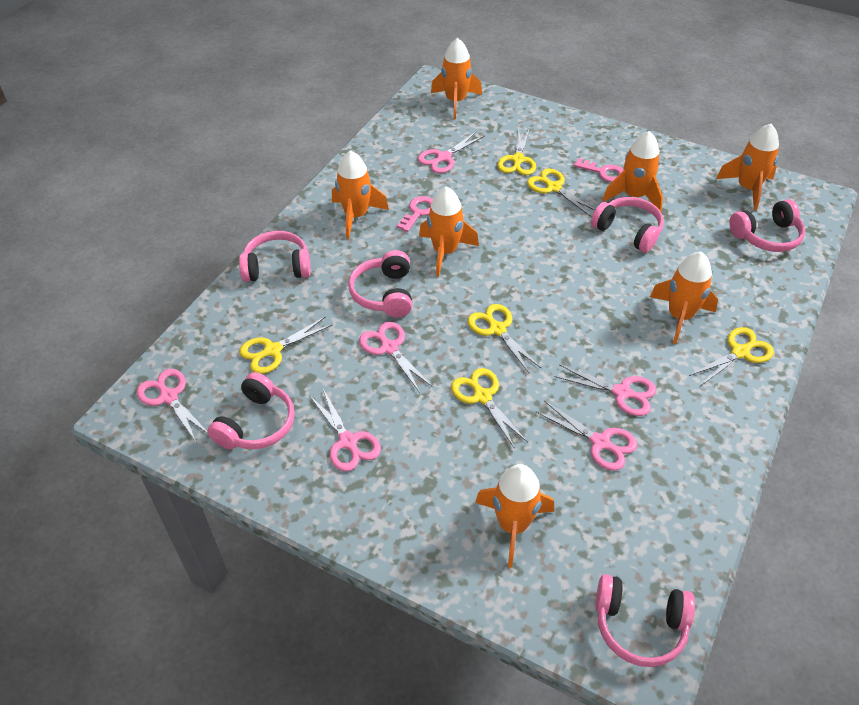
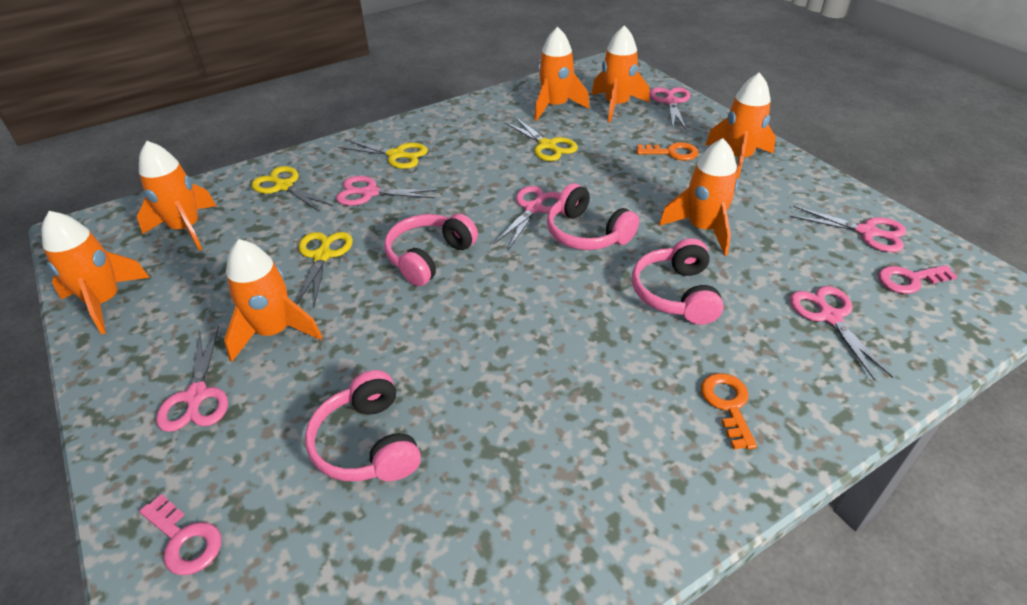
orange key: none = 0 -> [636,142,698,160] [701,373,757,450] = 2
pink headphones: [207,372,295,449] [239,231,311,282] [348,250,412,317] [591,197,664,253] [595,574,695,667] [729,199,805,252] = 6 -> [305,370,421,481] [384,214,478,286] [547,183,639,250] [632,238,724,325] = 4
yellow scissors: [239,317,333,374] [451,368,528,449] [467,304,542,374] [497,127,536,175] [527,169,595,217] [689,327,774,386] = 6 -> [251,166,333,212] [296,232,353,306] [338,139,428,169] [505,117,578,161] = 4

